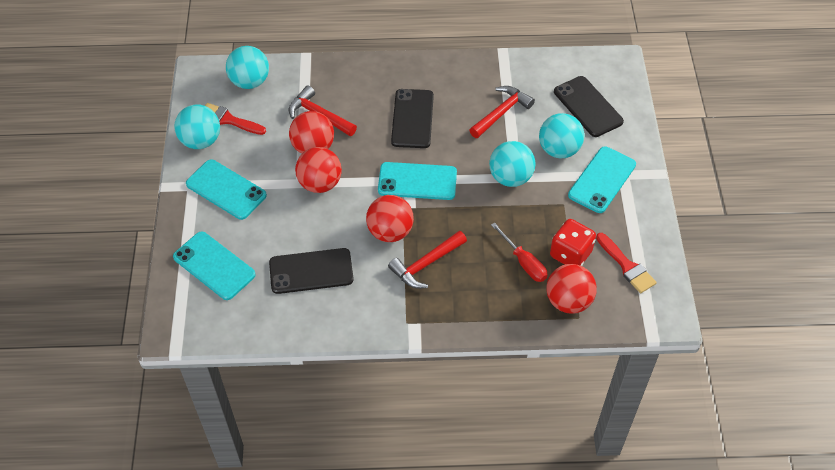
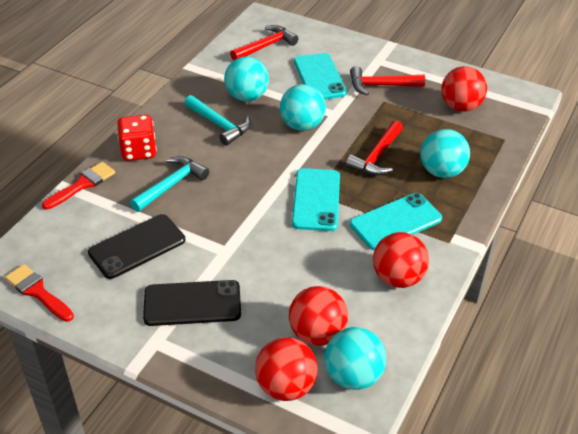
black phone: [269,248,354,294] [391,89,434,148] [554,76,624,137] = 3 -> [88,214,185,279] [143,280,241,326] = 2
red screwdriver: [491,222,548,282] = 1 -> none = 0
turquoise hammer: none = 0 -> [130,156,209,212] [184,95,251,146] = 2
turquoise phone: [173,231,256,300] [186,159,267,220] [378,162,457,200] [568,146,636,213] = 4 -> [292,168,340,231] [294,53,347,100] [350,193,442,250] = 3

